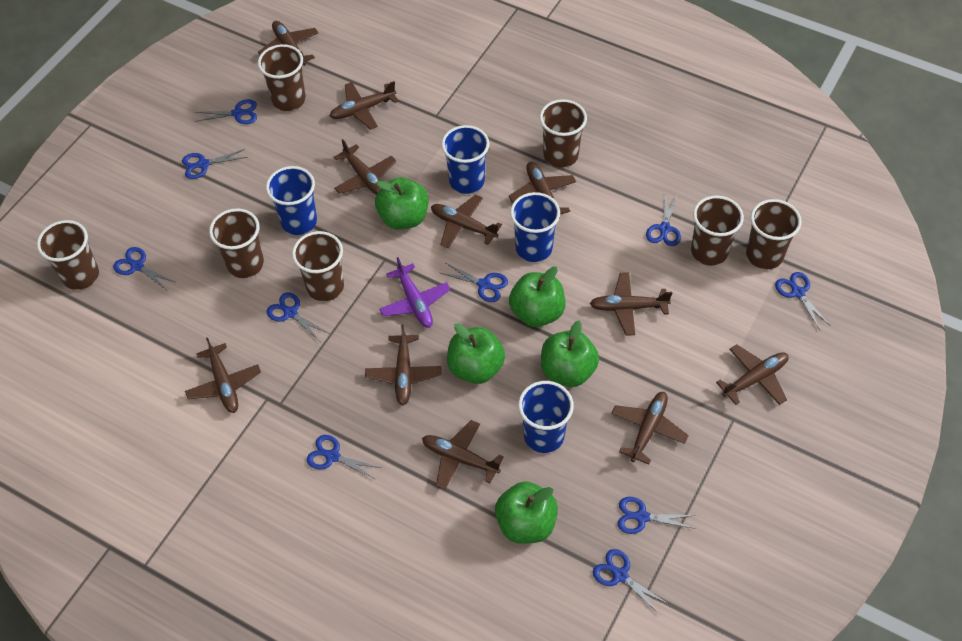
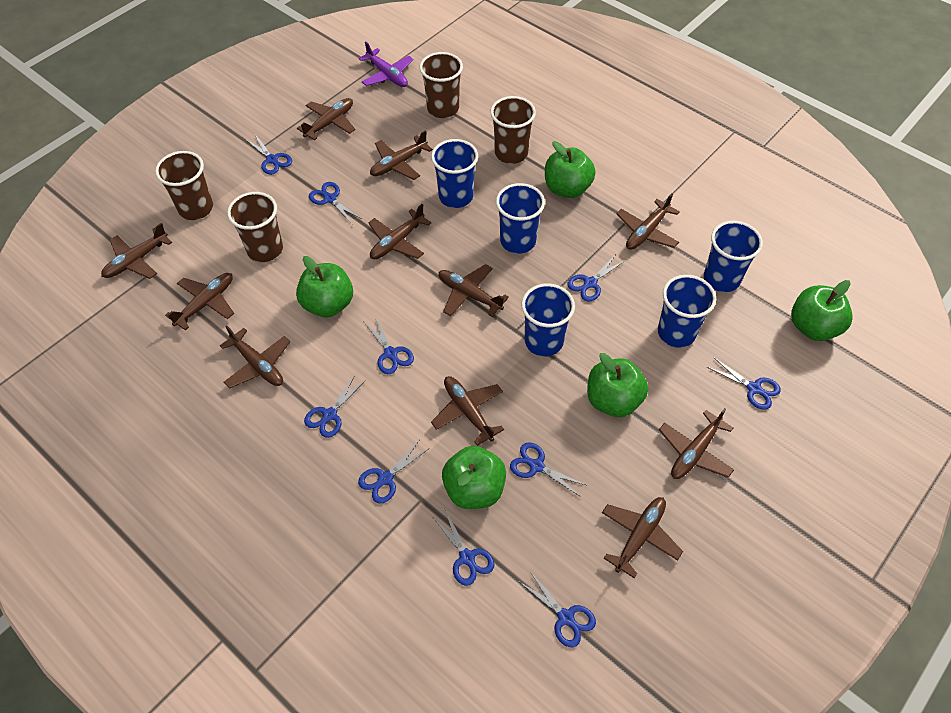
blue cup: [266,166,317,235] [441,125,490,194] [510,192,560,262] [518,381,574,453] = 4 -> [431,139,478,208] [496,183,545,254] [521,283,575,357] [658,275,716,348] [704,221,763,292] = 5
brown cup: [37,220,99,290] [209,208,264,278] [258,44,306,111] [292,231,344,301] [540,99,587,168] [691,196,744,266] [746,199,801,269] = 7 -> [155,151,213,220] [227,192,283,262] [420,52,463,118] [490,96,536,164] = 4

